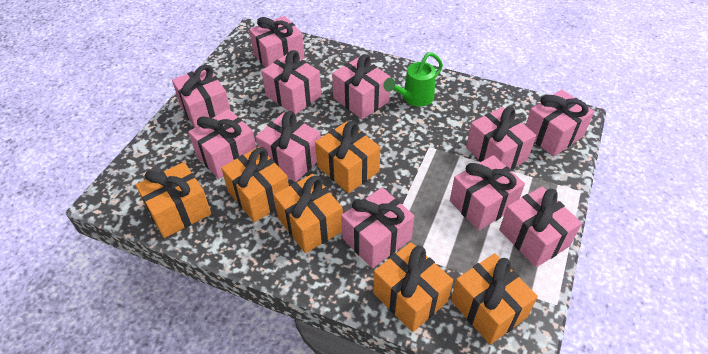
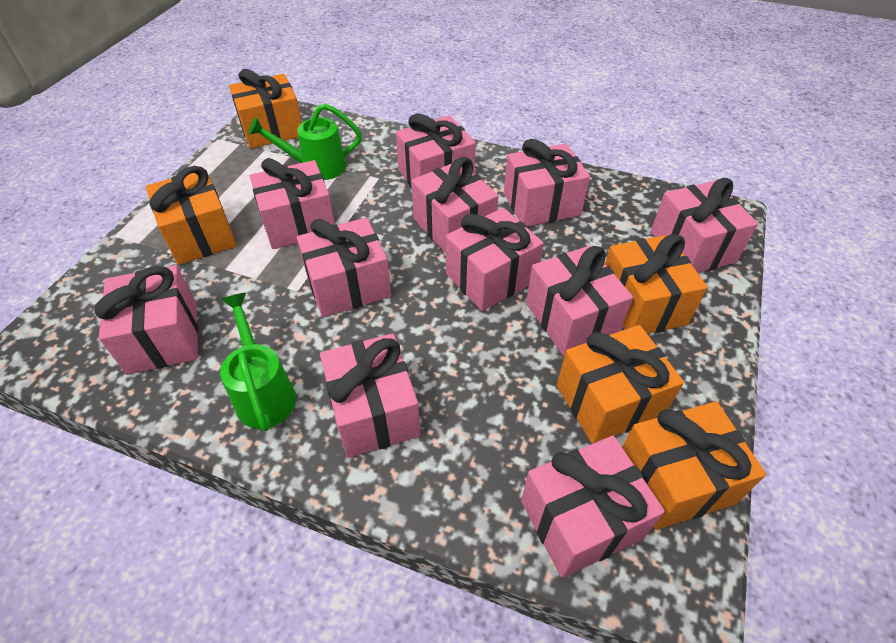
green watering can: [384,52,443,107] = 1 -> [220,293,296,431] [248,103,362,180] = 2
orange gift: [136,162,211,238] [221,147,289,222] [274,174,343,253] [315,121,380,193] [373,242,453,332] [451,253,538,345] = 6 -> [146,166,237,265] [229,69,302,149] [557,325,684,444] [605,234,708,334] [622,401,766,530] = 5

